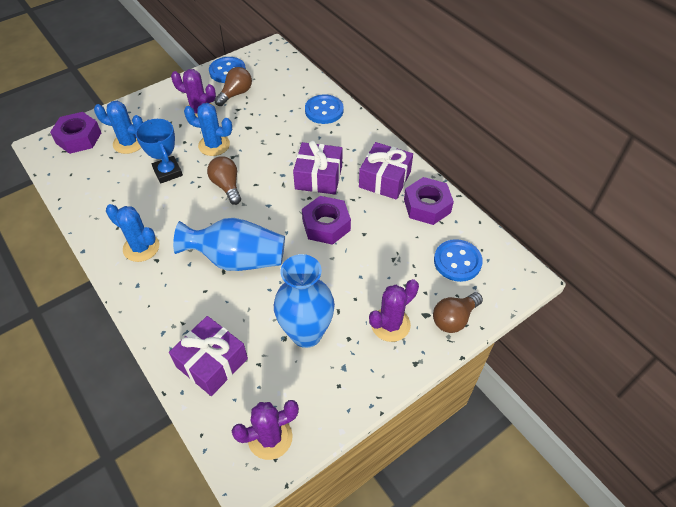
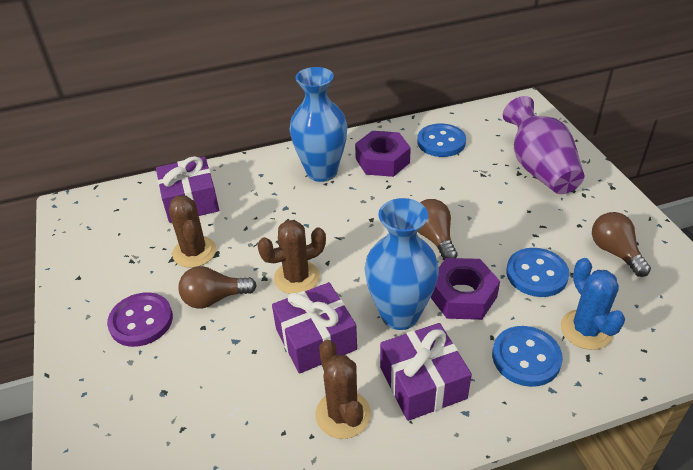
blue cactus: [94,101,143,154] [106,204,159,262] [184,103,232,156] = 3 -> [561,258,625,350] = 1
blue trophy: [135,119,183,183] = 1 -> none = 0
brown cactus: none = 0 -> [169,195,216,268] [257,220,326,294] [315,340,371,439] = 3
purple button: none = 0 -> [107,293,173,347] = 1
purple cactus: [171,69,216,117] [232,400,299,460] [369,279,419,342] = 3 -> none = 0
purple nut: [50,112,101,154] [302,196,351,245] [404,177,454,225] = 3 -> [355,131,411,177] [431,258,500,320] = 2
purple vase: none = 0 -> [503,96,585,194] = 1

